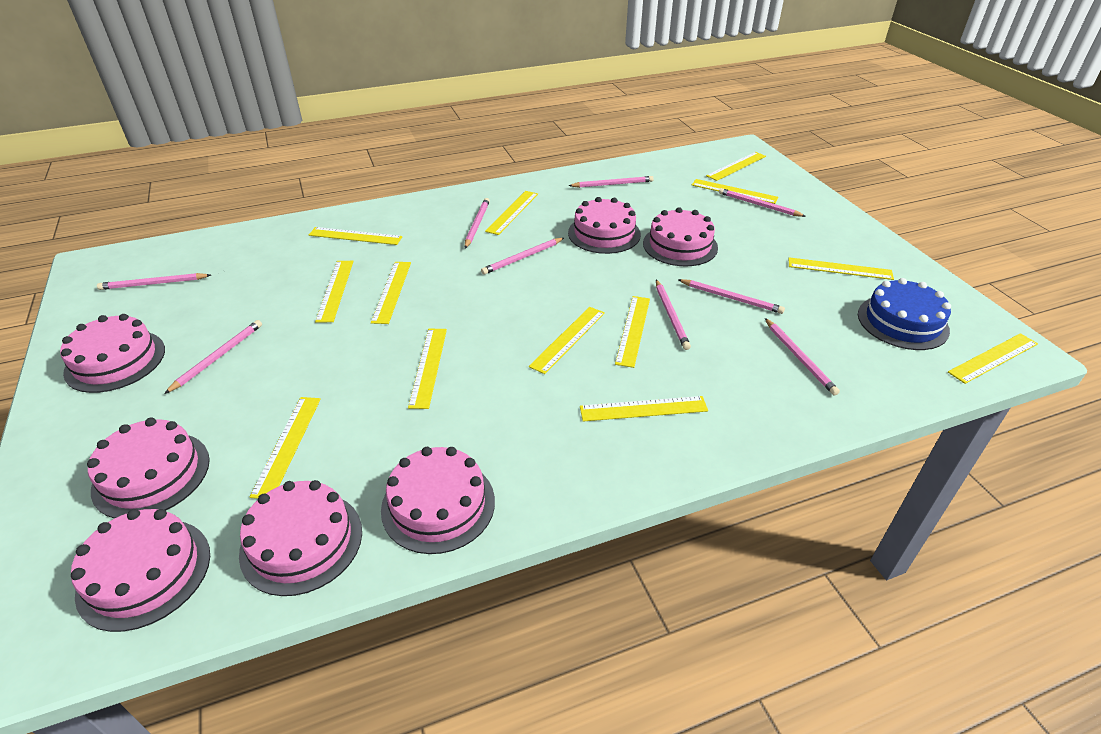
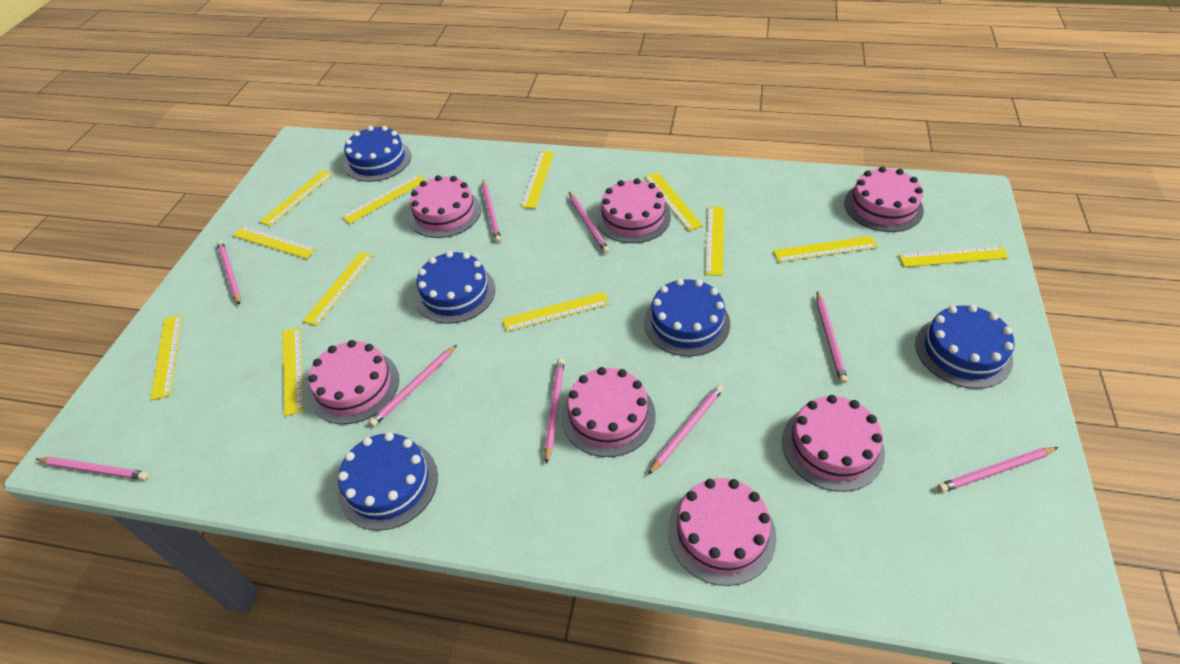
blue cake: [858,278,951,350] = 1 -> [338,432,438,531] [344,126,411,182] [415,251,495,324] [644,278,730,357] [915,305,1014,389] = 5
yellow ruler: [250,397,321,499] [309,227,402,245] [315,261,353,323] [371,262,411,324] [408,329,447,409] [485,191,538,235] [529,307,605,374] [580,396,708,421] [615,296,650,368] [692,179,779,204] [706,152,766,181] [789,257,894,280] [948,333,1038,384] = 13 -> [150,315,182,400] [232,226,316,259] [259,170,333,226] [282,327,304,416] [303,252,373,326] [342,175,426,224] [502,292,609,332] [521,151,554,209] [645,172,703,231] [705,207,724,276] [773,236,878,262] [898,246,1009,267] = 12

